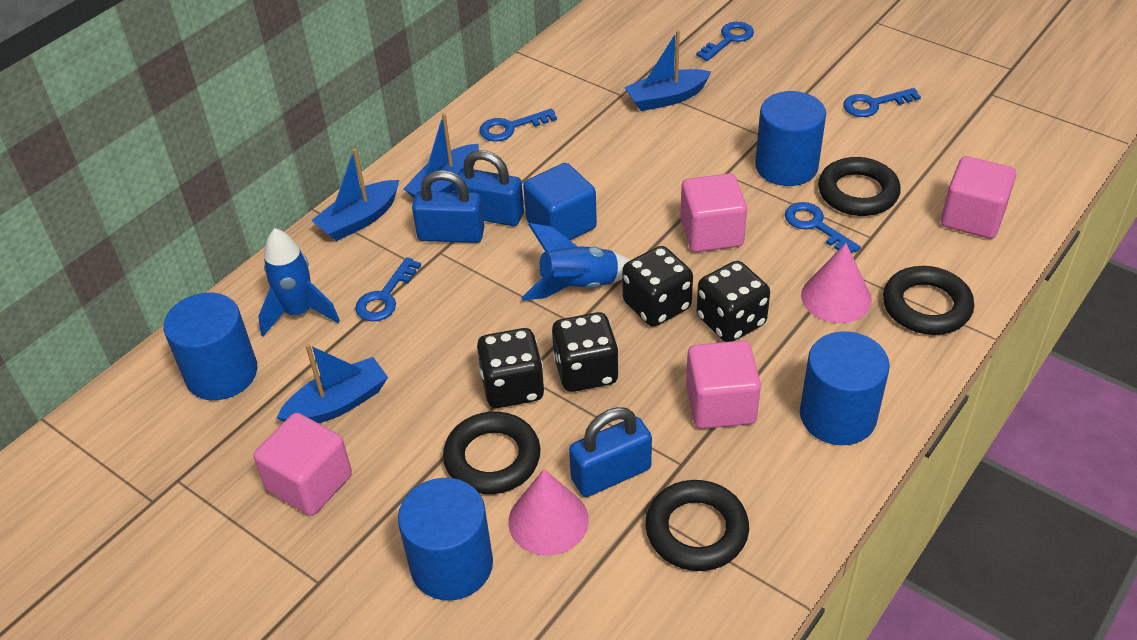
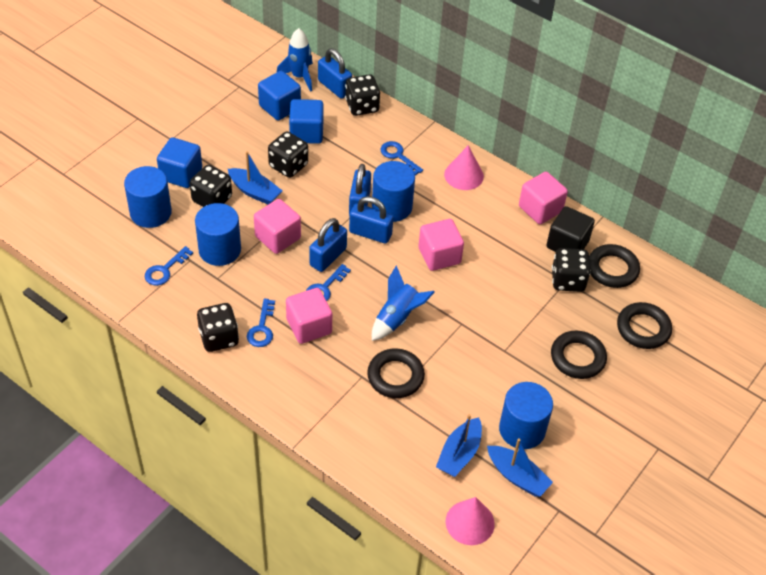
black cube: none = 0 -> [546,206,595,252] = 1
black dice: [477,328,545,408] [552,312,619,392] [622,246,693,327] [696,261,770,342] = 4 -> [190,165,232,207] [197,303,239,352] [268,131,308,178] [345,74,380,116] [552,248,591,292] = 5
blue boat: [277,344,388,423] [311,148,399,241] [404,113,479,198] [624,30,711,111] = 4 -> [228,151,282,205] [436,414,482,477] [487,438,553,497] = 3
blue cube: [523,163,597,240] = 1 -> [157,137,202,188] [258,71,301,121] [289,99,323,144] = 3
blue key: [355,257,421,322] [479,109,557,142] [696,22,754,61] [785,202,861,253] [843,88,921,117] = 5 -> [145,246,193,286] [247,299,275,347] [306,264,351,301] [380,141,423,175] = 4
blue padlock: [412,170,484,243] [453,150,524,226] [569,407,652,497] = 3 -> [309,218,347,272] [318,49,352,99] [349,164,371,216] [349,196,393,244] = 4

